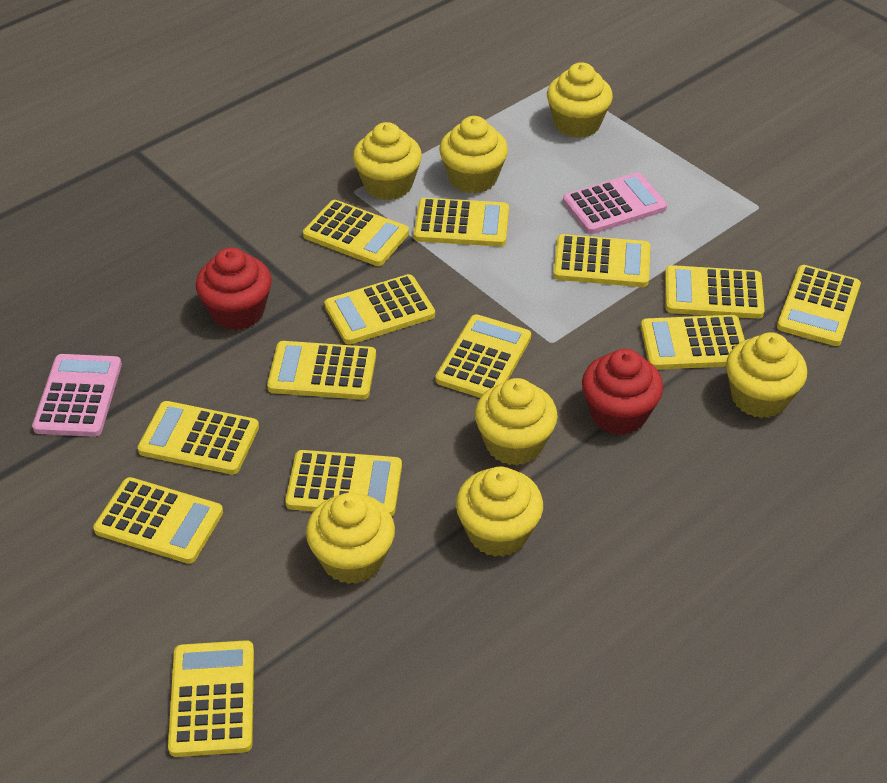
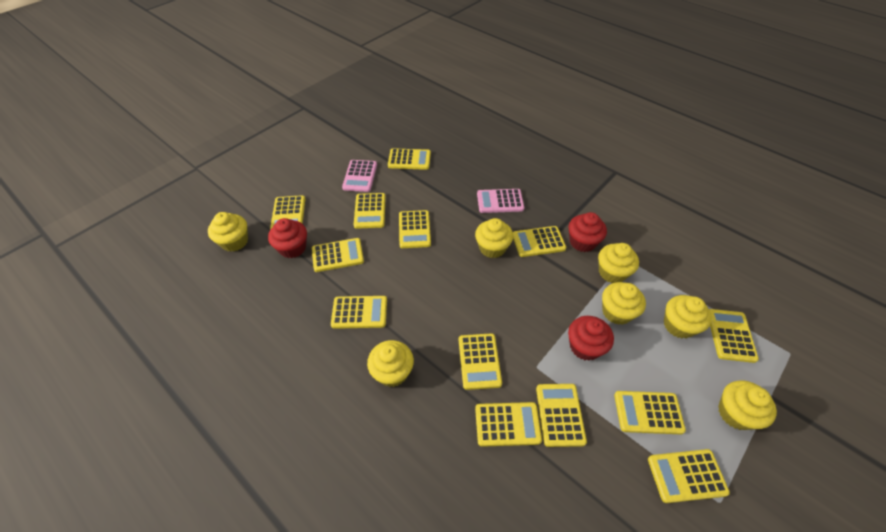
red cupcake: [196,247,272,330] [582,349,663,435] = 2 -> [268,218,307,258] [568,316,614,361] [569,212,607,252] = 3

